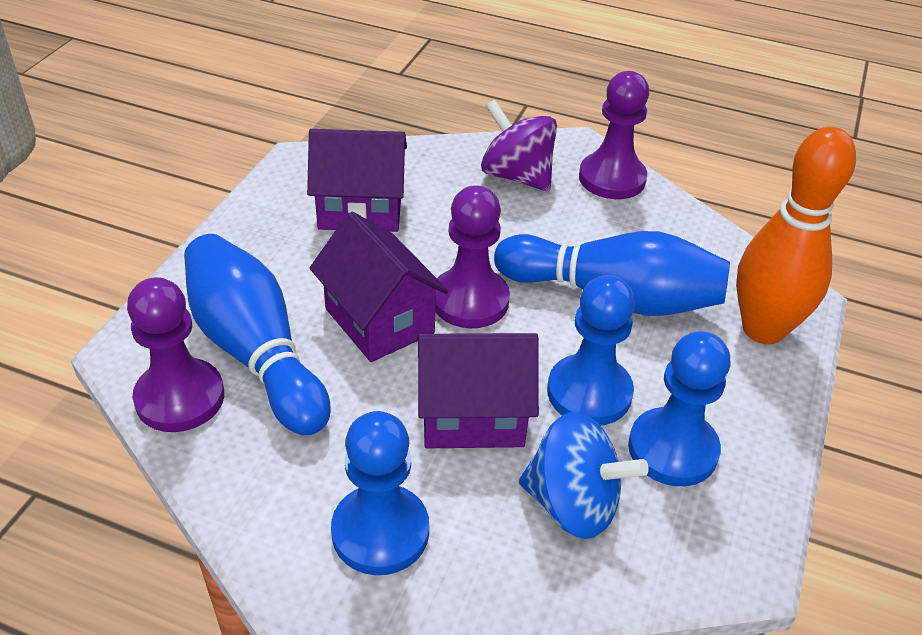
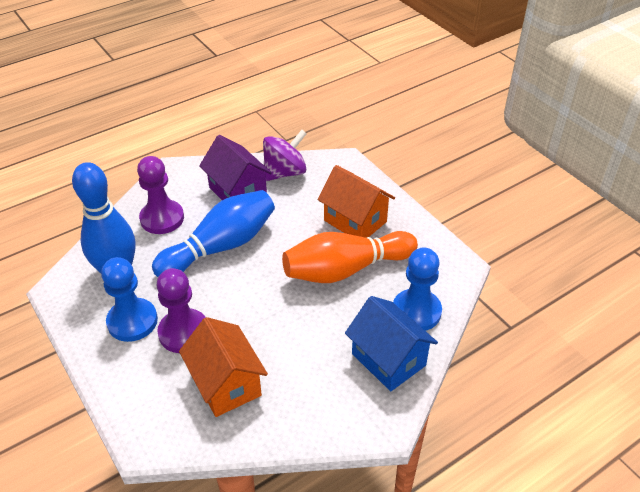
blue house: none = 0 -> [345,296,438,391] = 1
blue pawn: [331,411,429,575] [547,275,635,426] [628,331,730,486] = 3 -> [101,257,158,342] [393,247,442,331] = 2
blue spinning top: [519,412,649,539] = 1 -> none = 0
orange house: none = 0 -> [179,317,268,417] [318,165,395,238] = 2
purple house: [307,129,407,232] [309,212,449,362] [417,333,539,448] = 3 -> [199,135,272,200] = 1
purple pawn: [127,277,224,432] [435,185,510,328] [579,71,649,199] = 3 -> [137,156,184,234] [156,268,206,353] = 2

